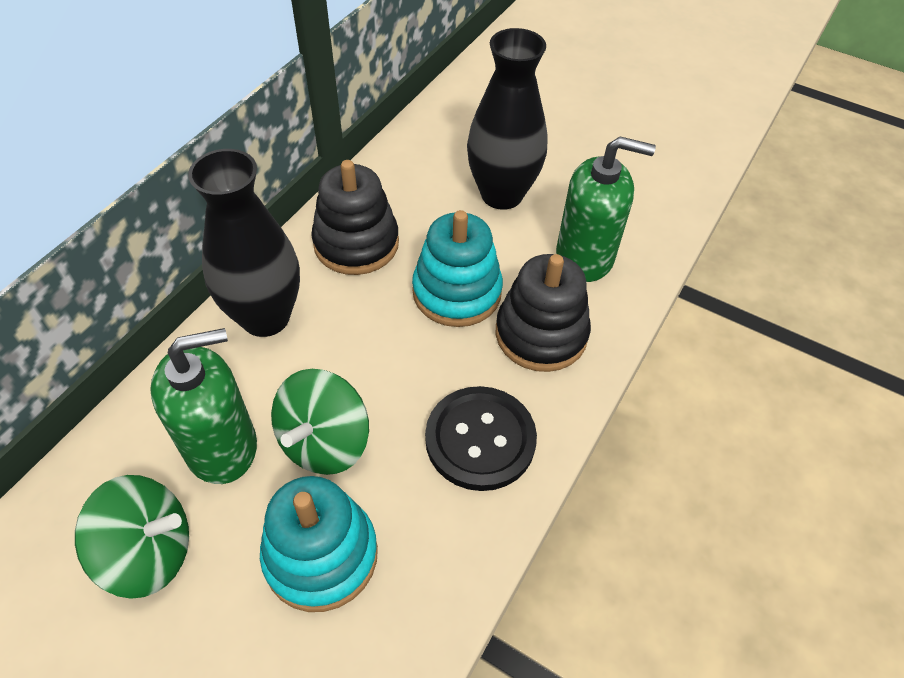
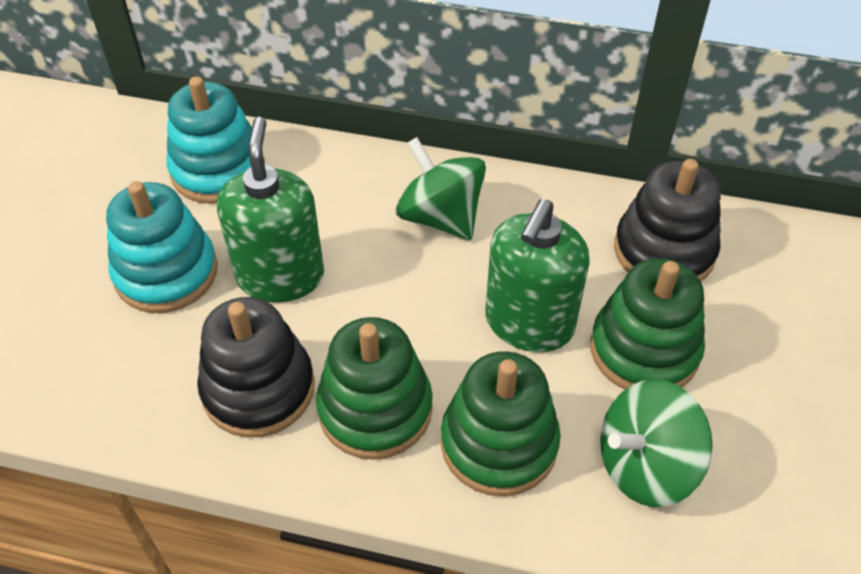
black button: [425,386,537,491] = 1 -> none = 0
black vase: [188,149,300,337] [467,28,548,210] = 2 -> none = 0
green stacking toy: none = 0 -> [316,317,433,460] [441,351,561,496] [590,258,705,390] = 3

